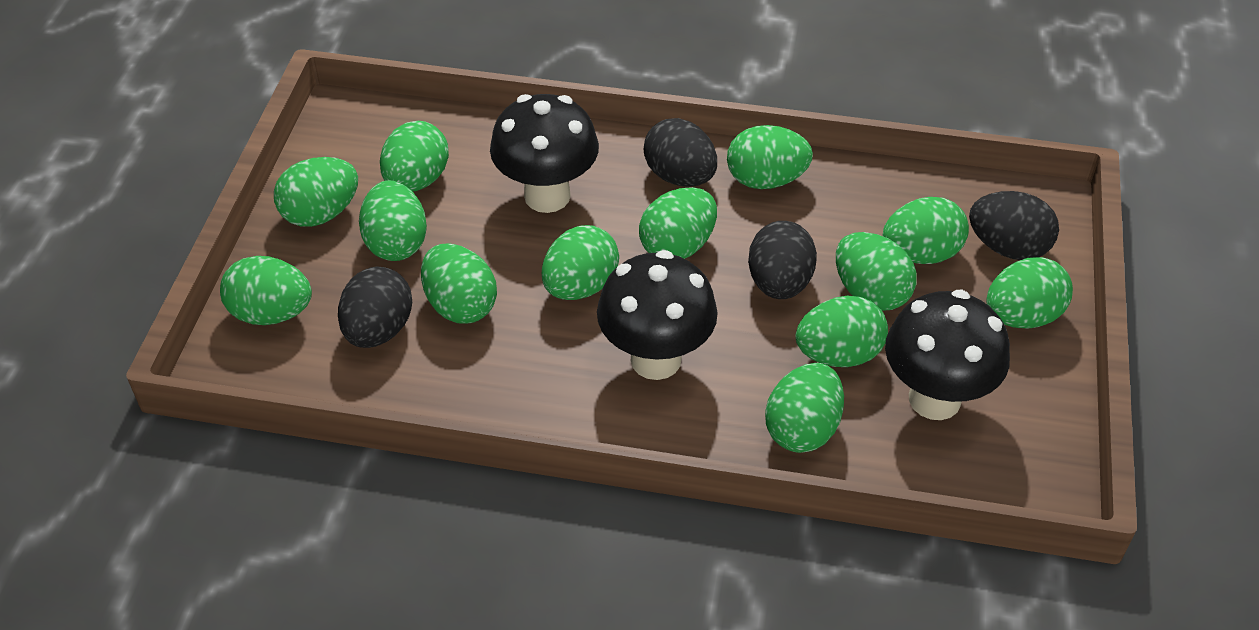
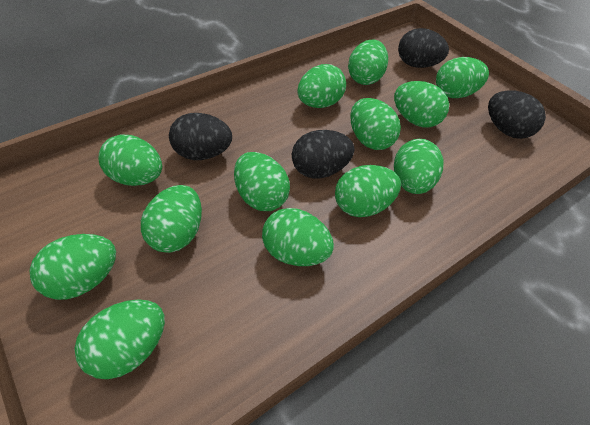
black mushroom: [490,94,599,213] [597,250,718,380] [885,290,1010,420] = 3 -> none = 0

